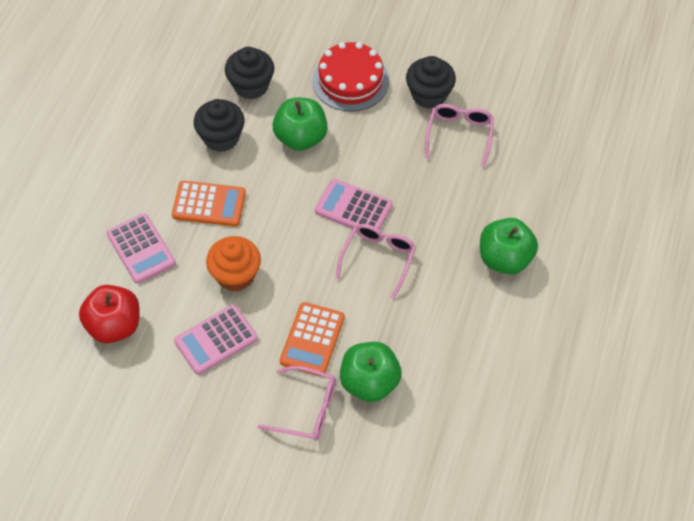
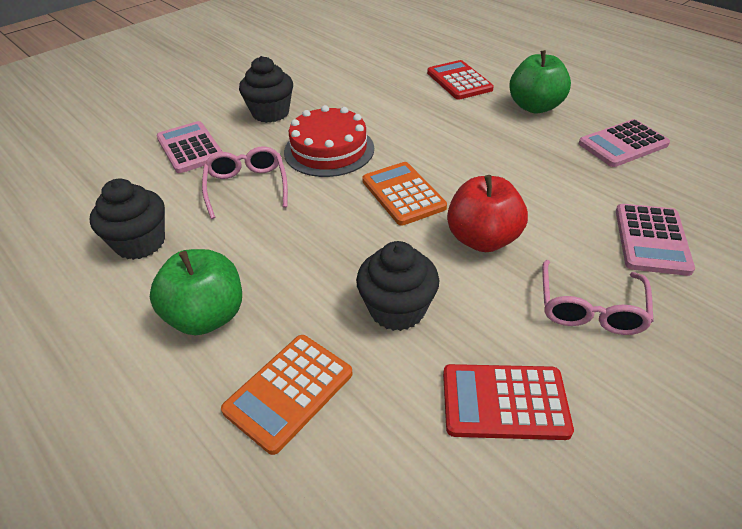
green apple: [273,97,328,151] [340,342,402,402] [480,218,538,274] = 3 -> [150,249,242,335] [509,50,571,113] = 2
orange cupcake: [206,236,261,292] = 1 -> none = 0
pink glasses: [258,366,336,440] [336,224,416,299] [425,104,494,167] = 3 -> [202,147,288,219] [542,260,654,335] = 2
red calculator: none = 0 -> [427,60,494,100] [443,364,574,440] = 2

